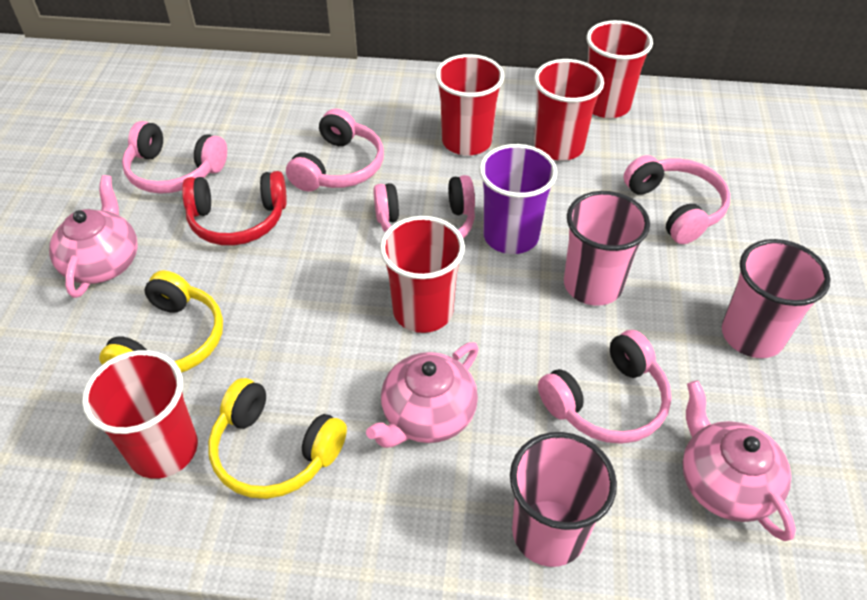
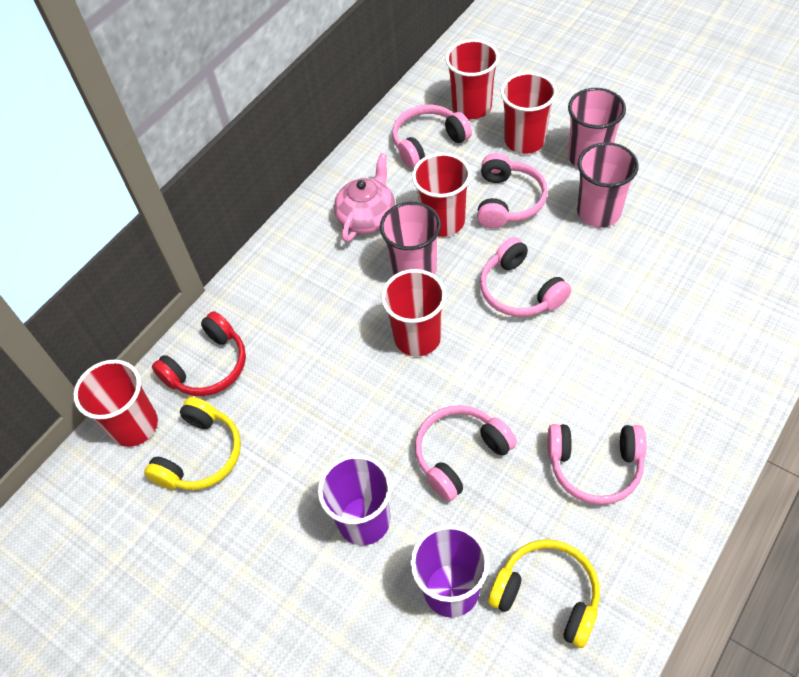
pink teapot: [49,175,138,298] [366,342,479,448] [682,380,796,541] = 3 -> [334,153,395,242] = 1
purple cup: [479,144,557,254] = 1 -> [318,454,392,545] [410,524,489,618] = 2

